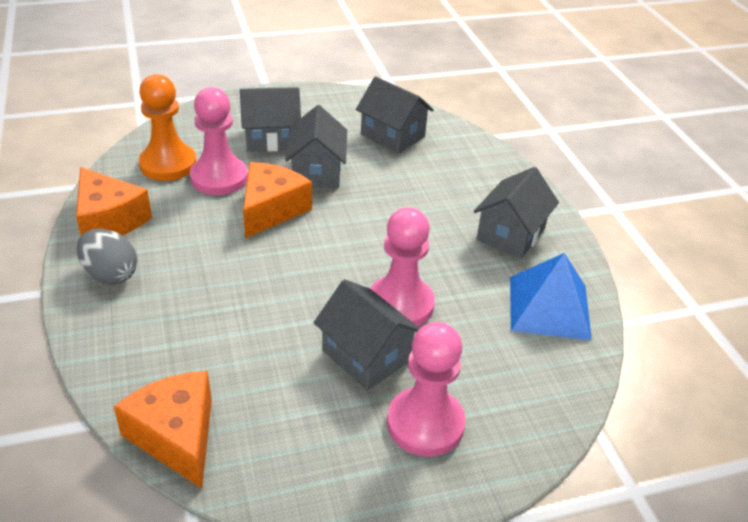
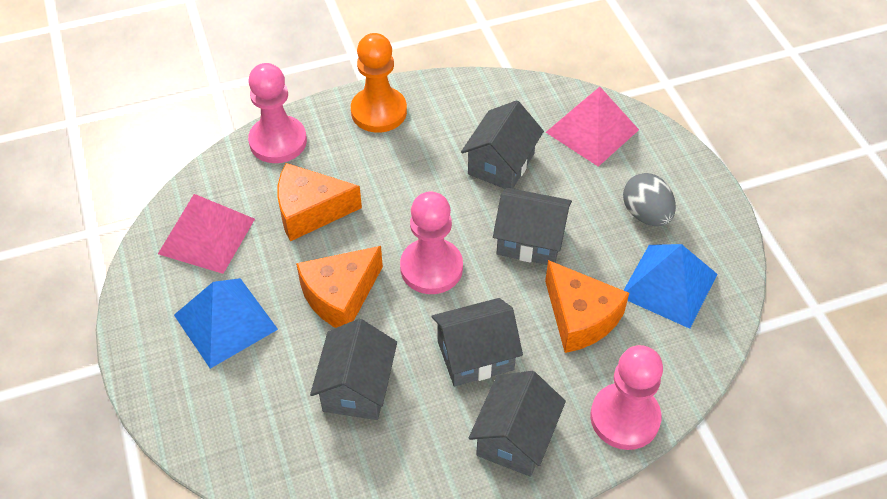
blue pyramid: [510,253,592,341] = 1 -> [174,278,278,369] [623,244,717,329] = 2
pink pyramid: none = 0 -> [158,194,255,274] [546,87,639,167] = 2

